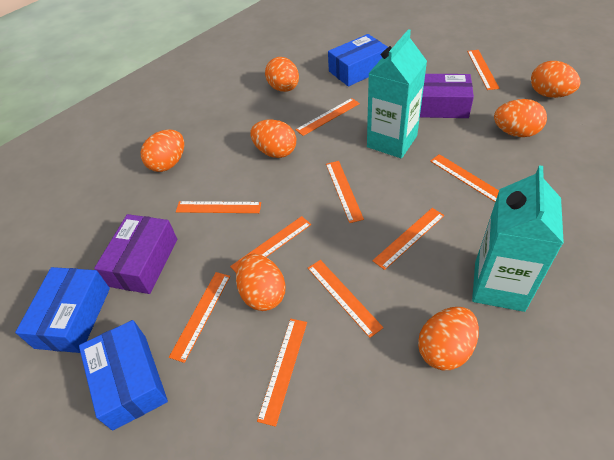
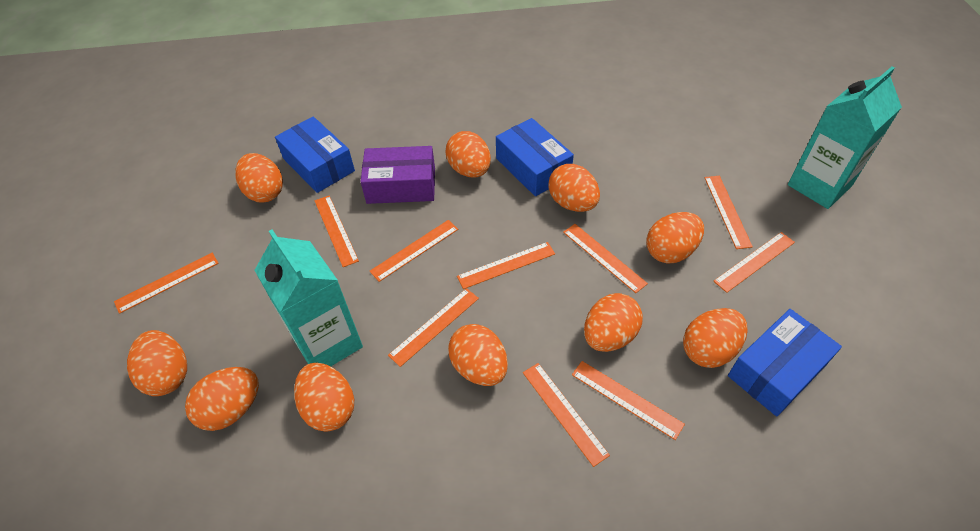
orange egg: [141,130,184,172] [236,254,286,311] [250,119,296,158] [265,57,299,92] [418,307,479,370] [494,99,547,137] [531,61,581,98] = 7 -> [127,330,187,396] [185,367,259,431] [235,153,283,203] [294,363,354,432] [446,131,491,177] [448,324,508,386] [548,164,600,212] [584,293,643,352] [646,212,704,264] [683,308,747,368] = 10
purple box: [94,214,177,294] [420,74,474,118] = 2 -> [360,146,435,204] = 1

